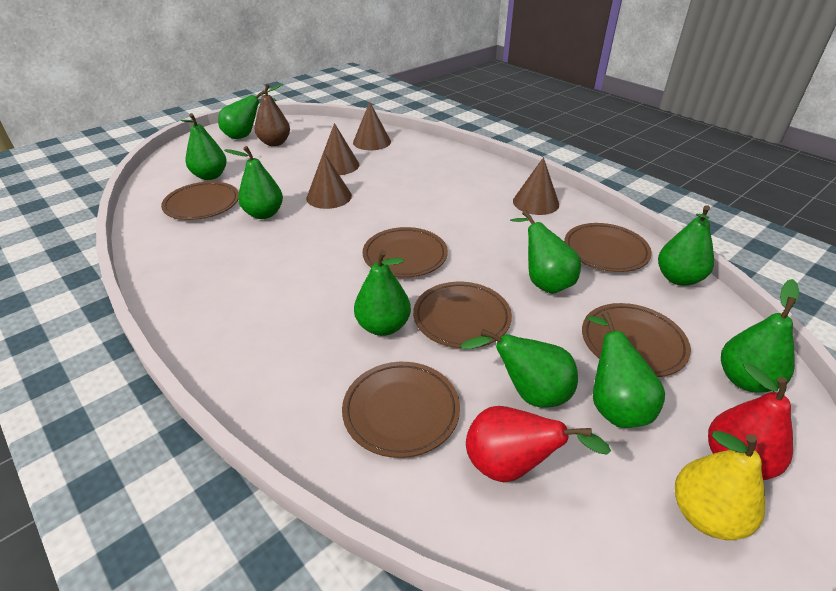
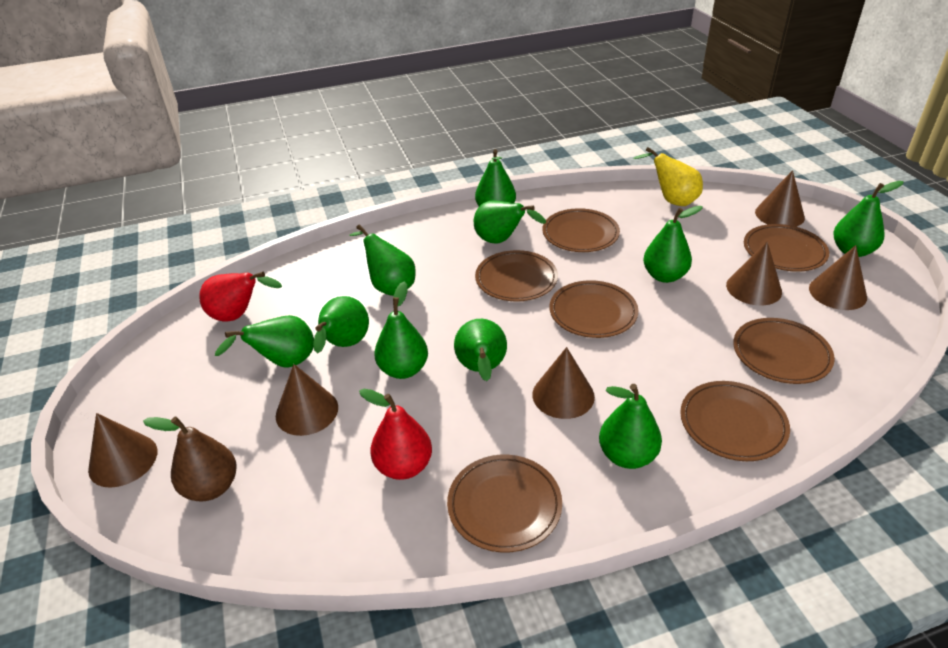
brown cone: [306,152,352,209] [324,123,359,175] [353,102,391,150] [513,157,559,215] = 4 -> [88,413,157,488] [276,364,338,436] [532,347,595,419] [726,242,782,306] [755,170,805,227] [809,245,867,310] = 6
brown plate: [161,181,239,220] [342,362,460,458] [363,227,448,278] [413,282,512,348] [564,223,652,272] [582,303,691,377] = 6 -> [447,455,562,552] [475,250,558,302] [542,208,620,252] [550,280,638,338] [680,381,790,461] [733,318,835,384] [744,224,829,272] = 7
green pear: [180,113,227,180] [218,90,276,139] [224,146,283,219] [354,250,411,336] [460,329,578,408] [510,210,581,294] [587,312,665,428] [658,205,714,286] [721,279,799,393] = 9 -> [215,315,314,368] [313,296,369,353] [349,224,416,296] [374,282,428,379] [454,319,507,381] [474,200,546,244] [475,149,516,206] [599,384,662,469] [643,206,703,283] [833,181,904,257] = 10

